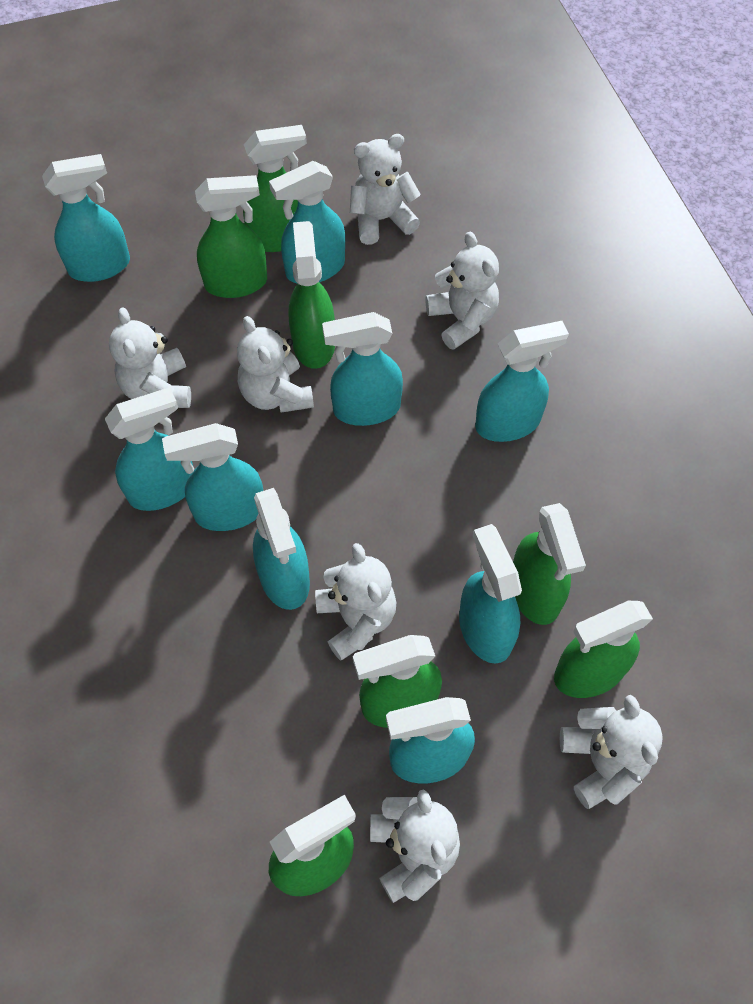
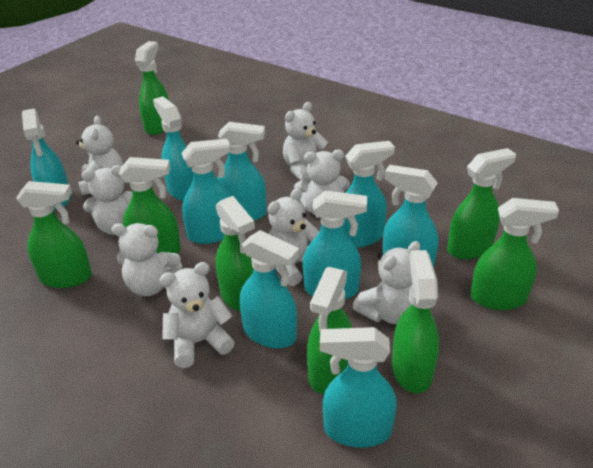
green spray bottle: [195,175,267,298] [243,125,307,252] [269,795,356,896] [289,221,335,369] [353,635,442,728] [513,503,586,625] [554,601,653,698] = 7 -> [16,181,92,288] [119,157,181,254] [135,41,169,135] [215,196,255,312] [307,267,353,394] [392,250,439,393] [447,148,516,259] [471,198,559,310] = 8
white teddy bear: [109,308,191,408] [237,316,314,413] [315,543,396,661] [350,134,421,245] [370,789,460,903] [425,232,499,350] [560,695,663,809] = 7 -> [76,116,123,195] [82,165,132,235] [112,223,183,296] [160,262,235,368] [268,188,320,286] [283,102,328,181] [294,150,350,216] [353,241,421,324] = 8

